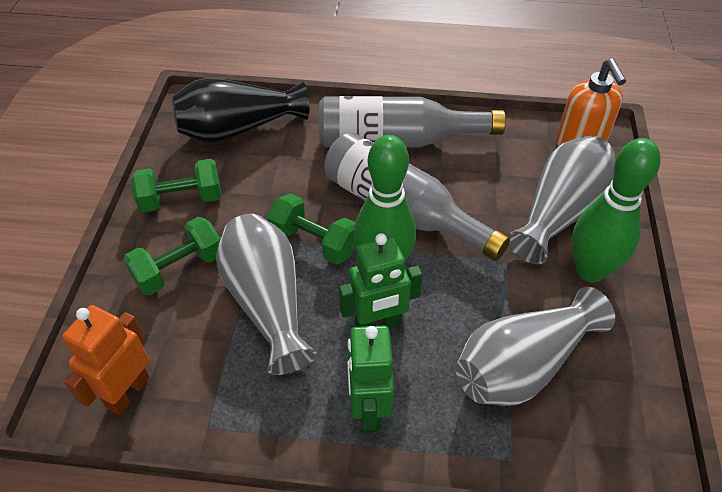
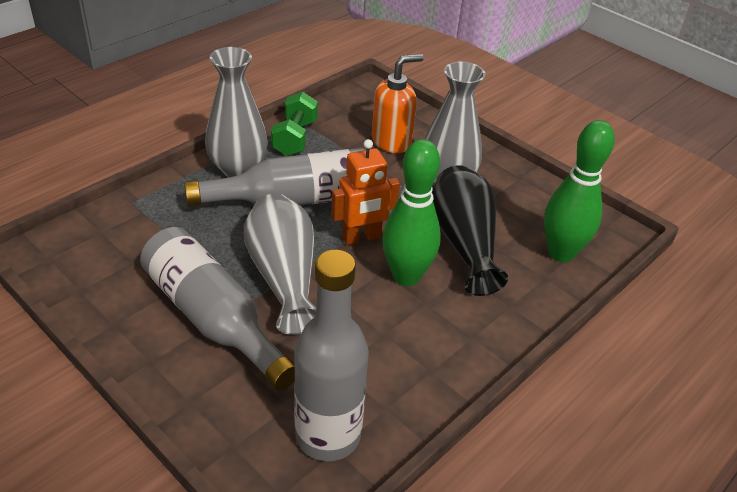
green dumbbell: [123,217,220,295] [131,159,221,213] [267,194,356,265] = 3 -> [271,92,318,156] = 1
green robot: [339,233,423,328] [347,325,394,432] = 2 -> none = 0
grey bottle: [319,96,506,147] [324,132,510,261] = 2 -> [140,227,295,391] [184,148,365,206] [294,250,369,461] = 3

